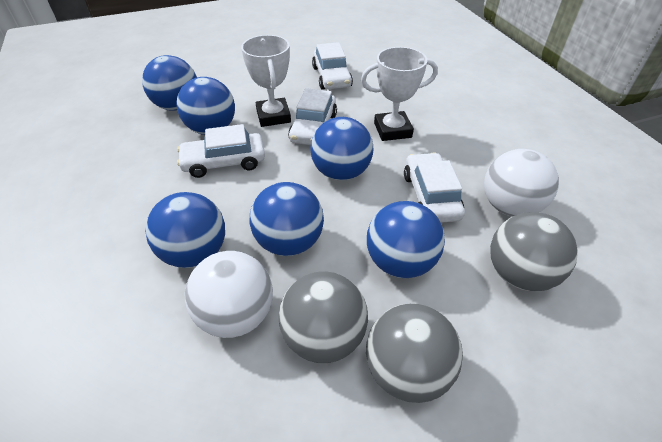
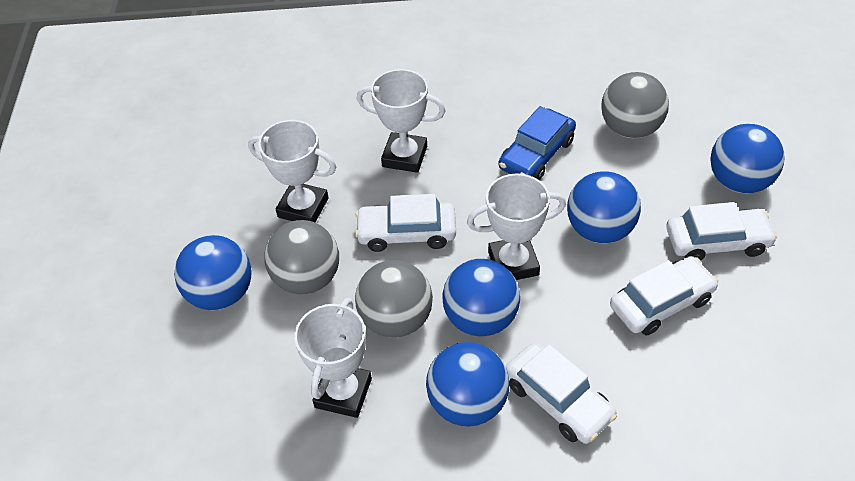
blue ball: [142,55,197,111] [145,192,225,268] [176,77,235,135] [249,182,324,256] [310,117,373,181] [367,201,445,278] = 6 -> [174,235,252,311] [426,342,509,427] [442,259,520,336] [567,171,641,244] [710,124,784,194] = 5
blue car: none = 0 -> [498,106,576,180] = 1
white ball: [185,251,273,338] [484,149,559,217] = 2 -> none = 0
white trophy: [241,35,291,127] [361,47,438,141] = 2 -> [248,120,336,222] [294,298,372,418] [357,69,445,173] [467,174,566,280] = 4

